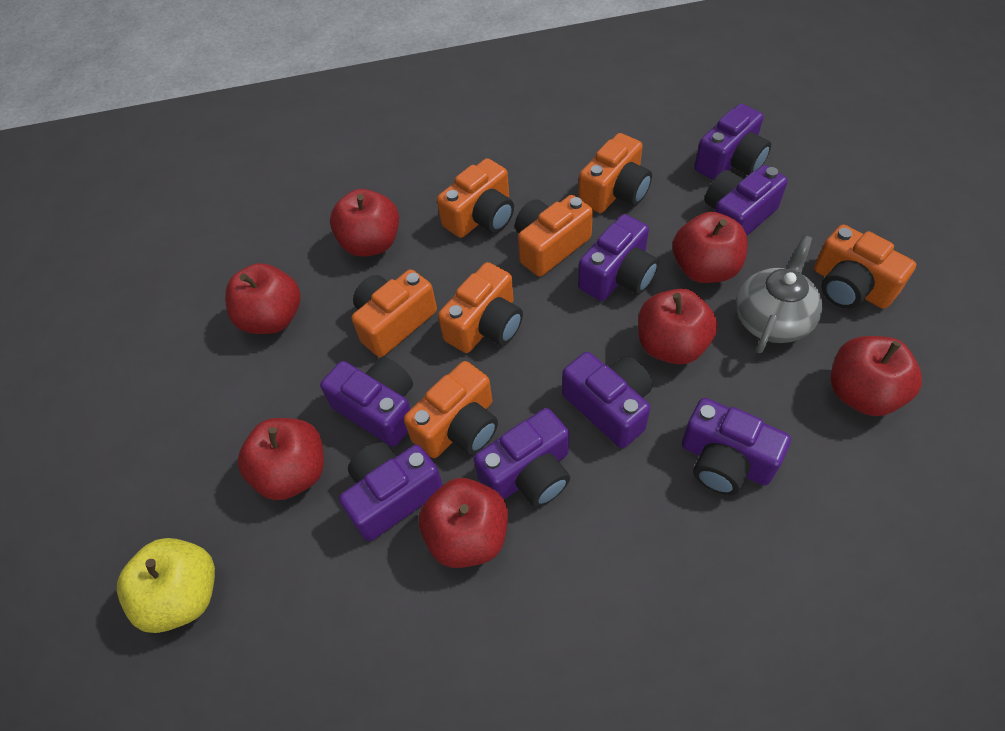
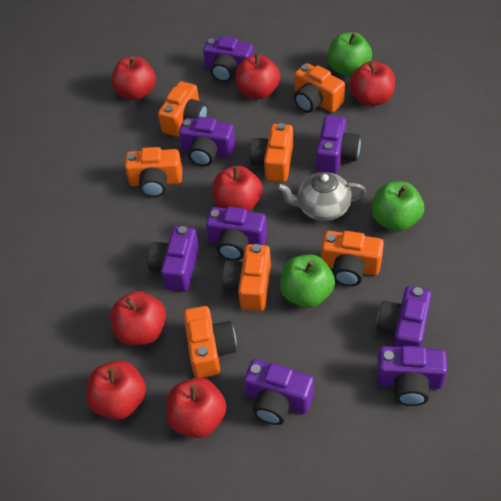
green apple: none = 0 -> [280,254,335,308] [328,32,372,76] [372,181,424,232] = 3
yellow apple: [117,538,215,633] = 1 -> none = 0

